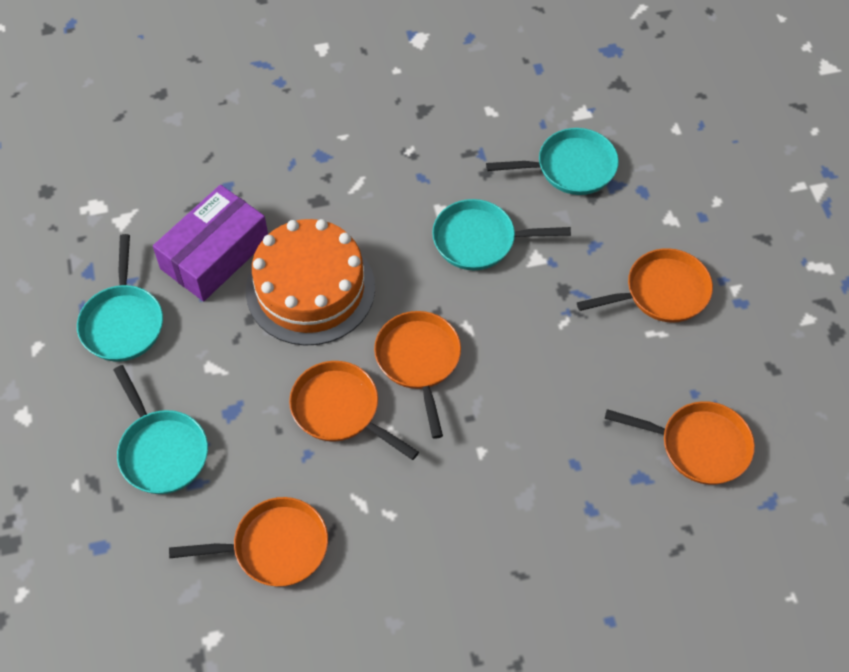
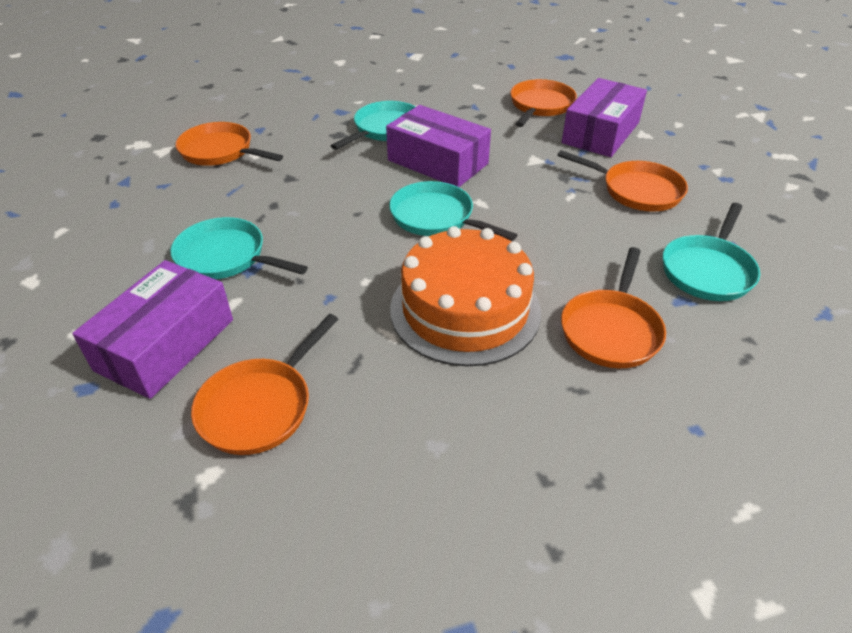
purple box: [153,185,268,301] = 1 -> [72,260,233,399] [386,105,491,187] [562,78,647,157] = 3

